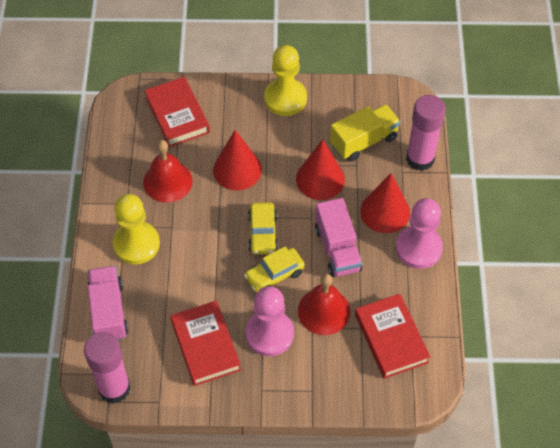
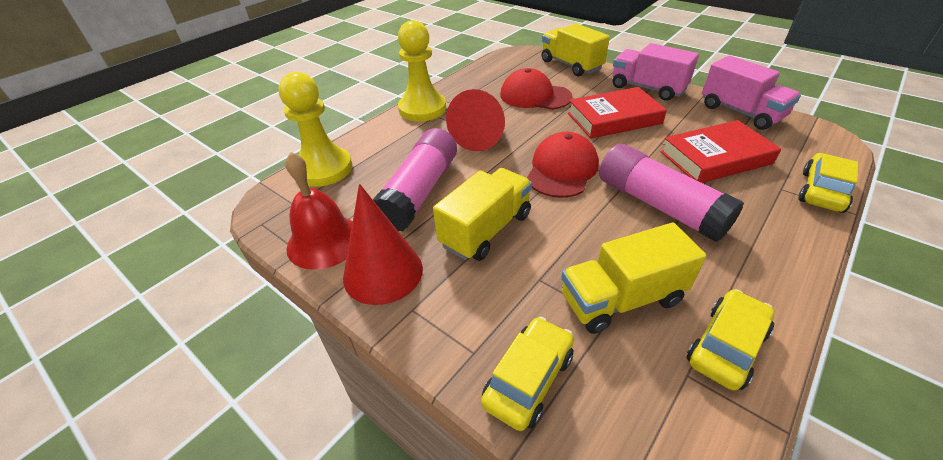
pink pawn: [245,286,294,356] [396,198,443,269] = 2 -> none = 0
red bell: [143,140,193,202] [298,274,350,335] = 2 -> [285,152,353,270] = 1
red book: [145,77,210,147] [171,301,241,386] [355,294,430,379] = 3 -> [568,87,667,139] [661,120,781,183] = 2
red cap: none = 0 -> [500,68,573,110] [527,132,599,198] = 2
red cone: [213,130,262,191] [296,139,345,200] [360,173,410,233] = 3 -> [343,184,423,305] [446,89,505,151] = 2
yellow car: [244,246,305,293] [248,202,278,255] = 2 -> [481,317,574,431] [687,289,774,391] [799,153,859,213] = 3
yellow truck: [330,104,400,161] = 1 -> [433,168,532,261] [542,24,610,77] [561,223,706,334] = 3

